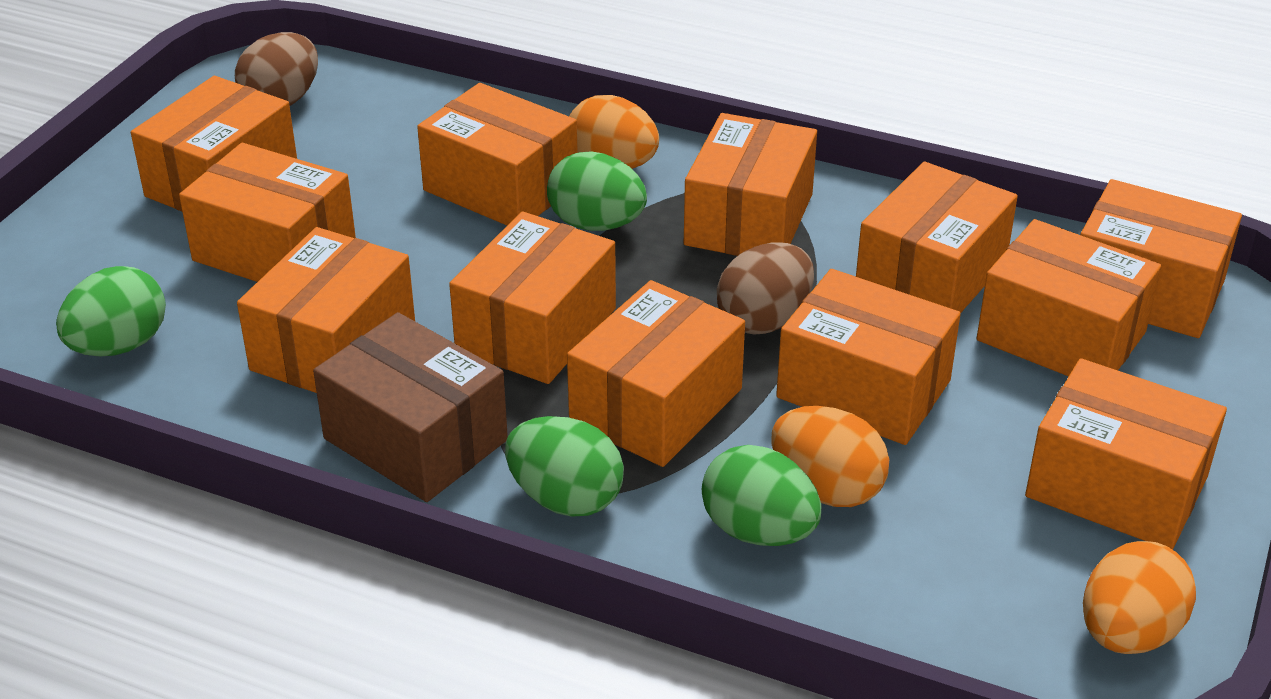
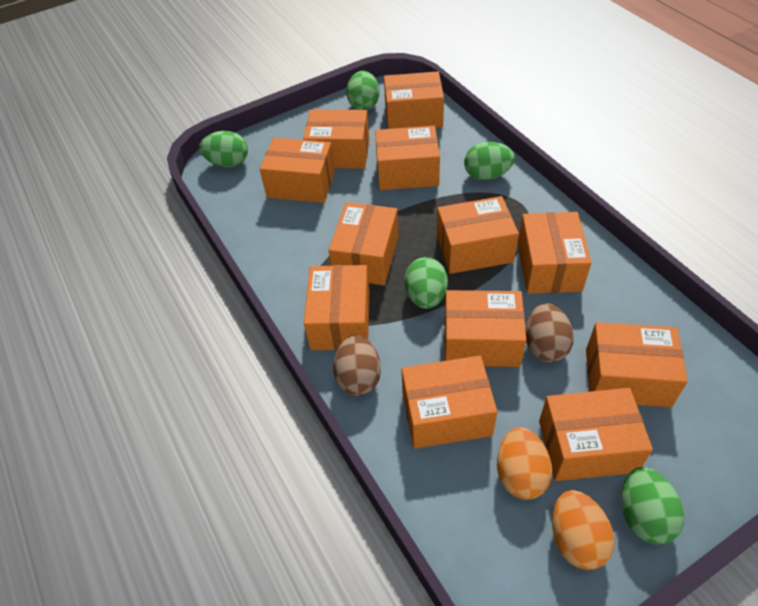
brown box: [313,312,508,502] = 1 -> none = 0
green egg: [56,266,166,356] [505,416,624,517] [547,151,647,231] [702,445,821,546] = 4 -> [199,131,248,167] [346,71,380,110] [404,257,448,309] [464,142,515,180] [621,467,685,545] = 5
orange egg: [569,95,659,169] [771,406,889,507] [1083,541,1196,654] = 3 -> [497,427,552,500] [552,490,614,570] = 2

